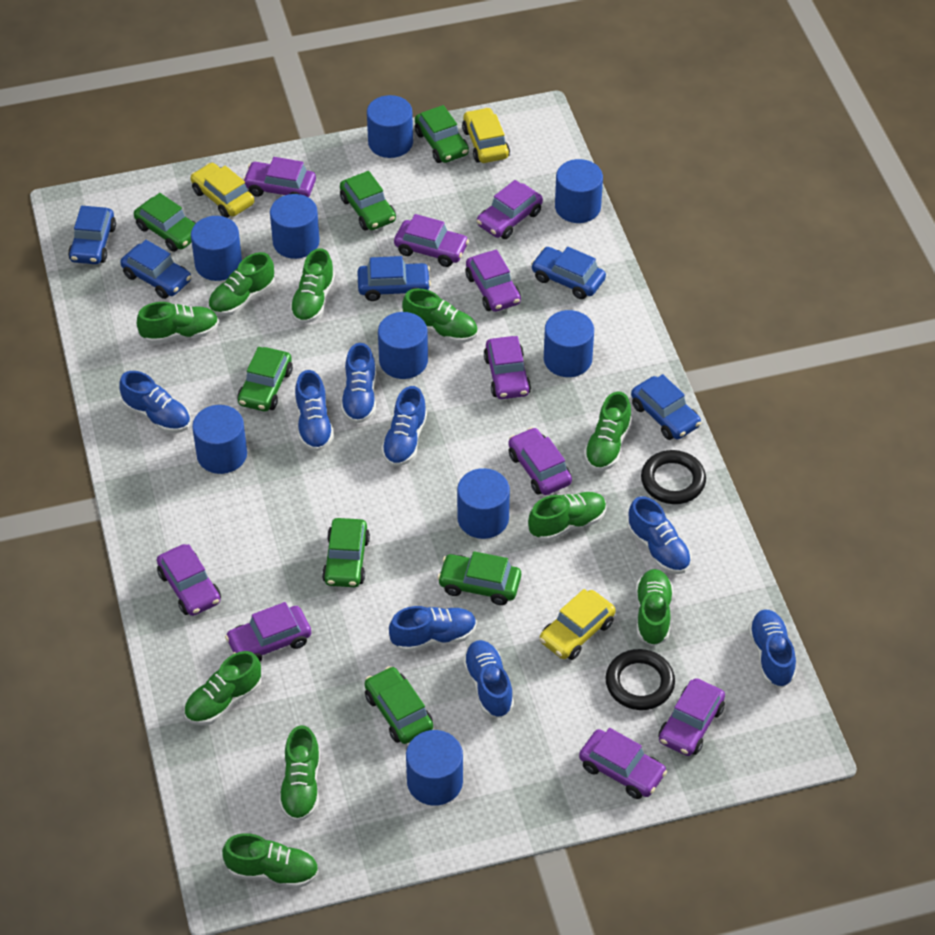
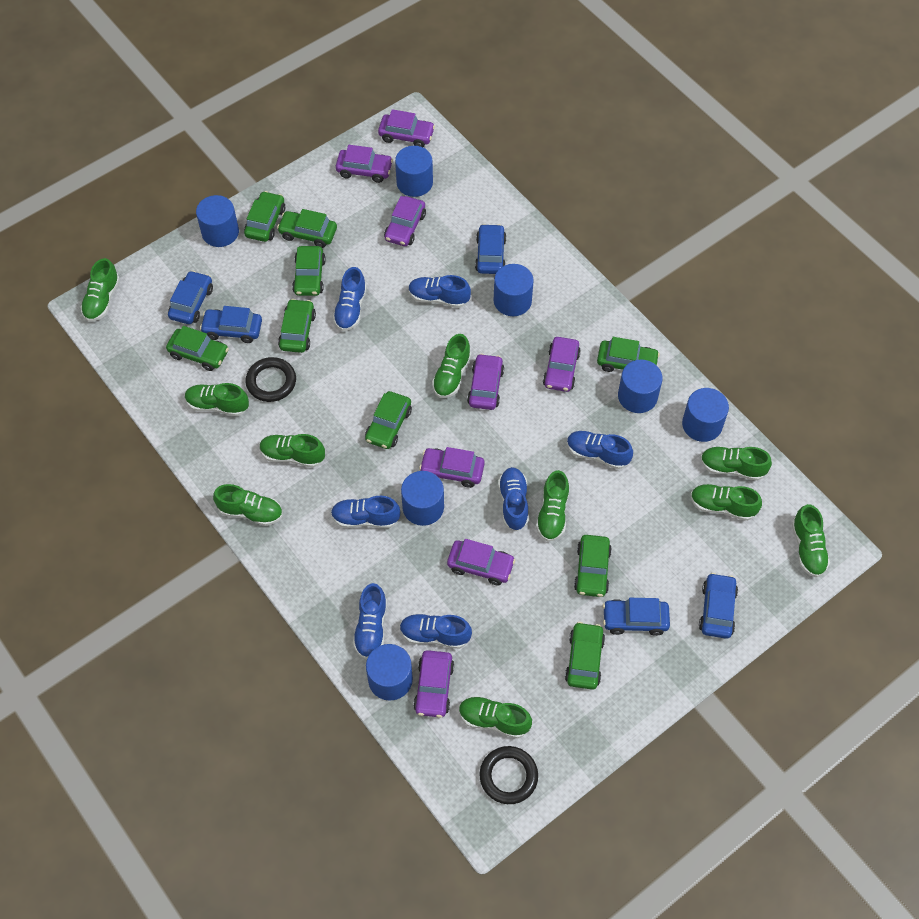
blue cylinder: [191,216,242,281] [192,405,247,474] [270,194,320,259] [367,95,413,158] [378,312,428,379] [406,730,463,806] [457,468,510,539] [544,310,594,377] [555,159,603,223] = 9 -> [196,195,239,247] [366,644,413,701] [395,146,433,197] [401,471,444,526] [494,264,534,316] [618,360,663,413] [682,388,729,442] = 7
blue shoe: [119,371,191,433] [295,370,334,451] [341,343,376,424] [381,386,427,467] [389,606,477,652] [463,640,514,718] [628,496,691,574] [748,609,796,688] = 8 -> [331,496,400,528] [333,267,367,331] [353,583,387,659] [400,614,472,649] [408,275,471,308] [498,467,529,531] [567,431,633,469] = 7
green car: [134,193,196,252] [237,347,293,411] [322,518,370,587] [340,171,396,231] [364,666,433,744] [415,105,469,163] [437,551,521,605] = 7 -> [166,326,229,371] [244,191,285,242] [277,209,337,248] [278,299,316,353] [292,246,326,296] [365,391,412,449] [565,622,605,690] [574,535,612,597] [597,337,660,372] = 9
purple car: [157,544,221,616] [225,602,311,662] [243,157,316,197] [394,214,469,267] [466,250,521,312] [477,180,543,239] [484,336,531,399] [508,427,572,495] [579,728,667,799] [659,678,725,756] = 10 -> [336,145,393,183] [378,109,435,147] [384,196,426,246] [413,650,454,718] [419,447,485,488] [447,539,515,585] [467,353,504,410] [543,337,581,392] = 8
yellow car: [191,163,254,218] [462,107,510,163] [539,589,616,660] = 3 -> none = 0

